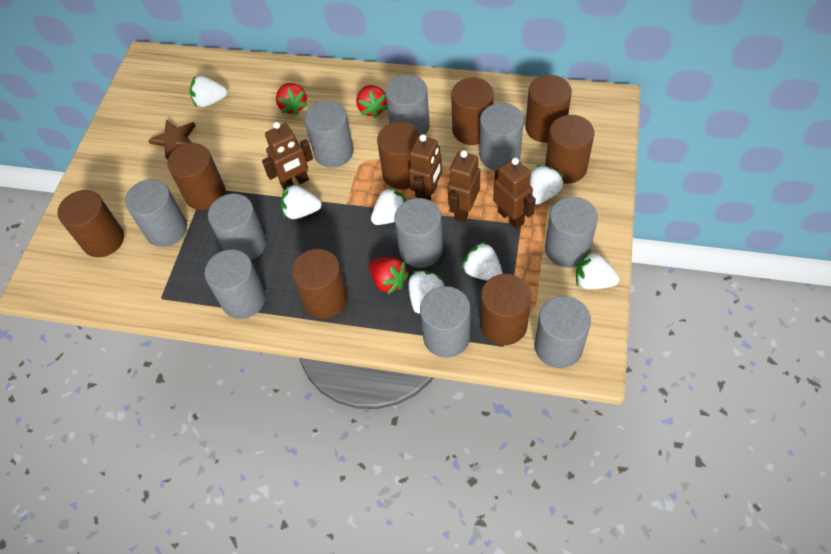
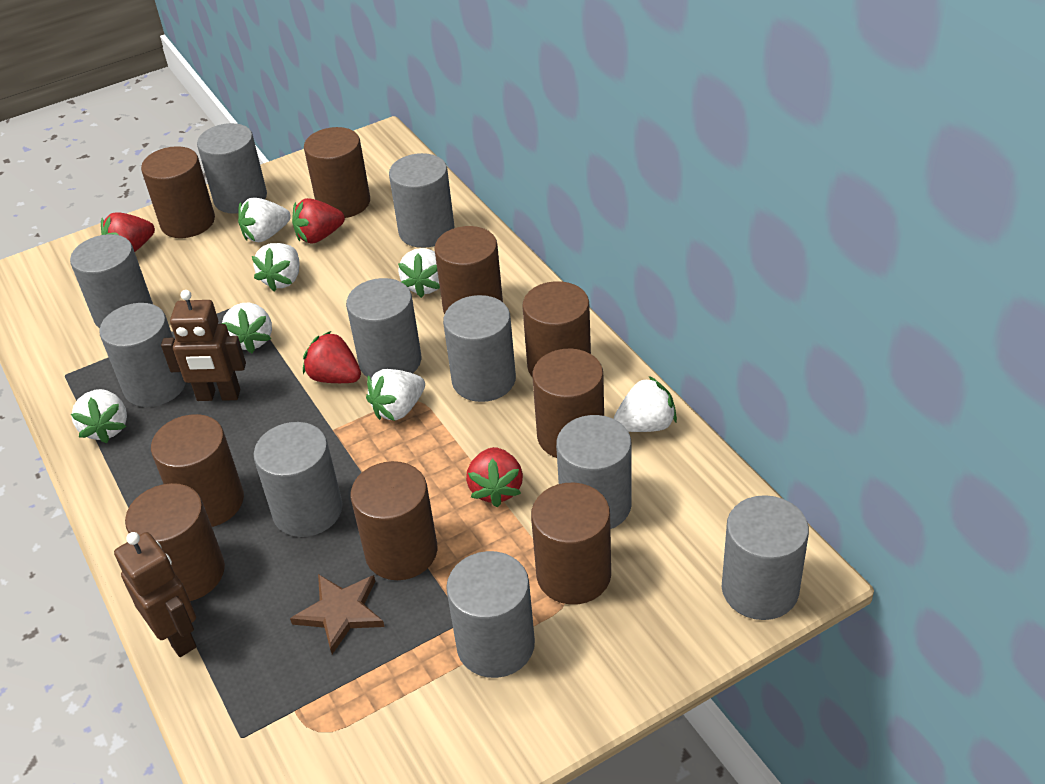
brown cylinder: [57,190,124,257] [167,143,226,210] [291,249,348,319] [377,122,420,190] [451,78,494,145] [480,274,532,345] [525,75,572,143] [545,115,595,184] = 8 -> [125,483,225,601] [141,146,215,238] [151,414,244,527] [304,127,370,218] [350,461,437,580] [434,226,503,314] [522,281,591,376] [531,483,611,605] [532,348,604,458] = 9
brown robot: [262,122,313,190] [408,134,442,200] [448,150,480,223] [493,158,536,229] = 4 -> [114,532,197,657] [161,290,246,401] = 2
red strawberry: [276,83,308,115] [356,85,387,118] [369,257,409,295] = 3 -> [101,212,155,252] [292,198,345,244] [303,331,361,383] [466,447,523,507] = 4

